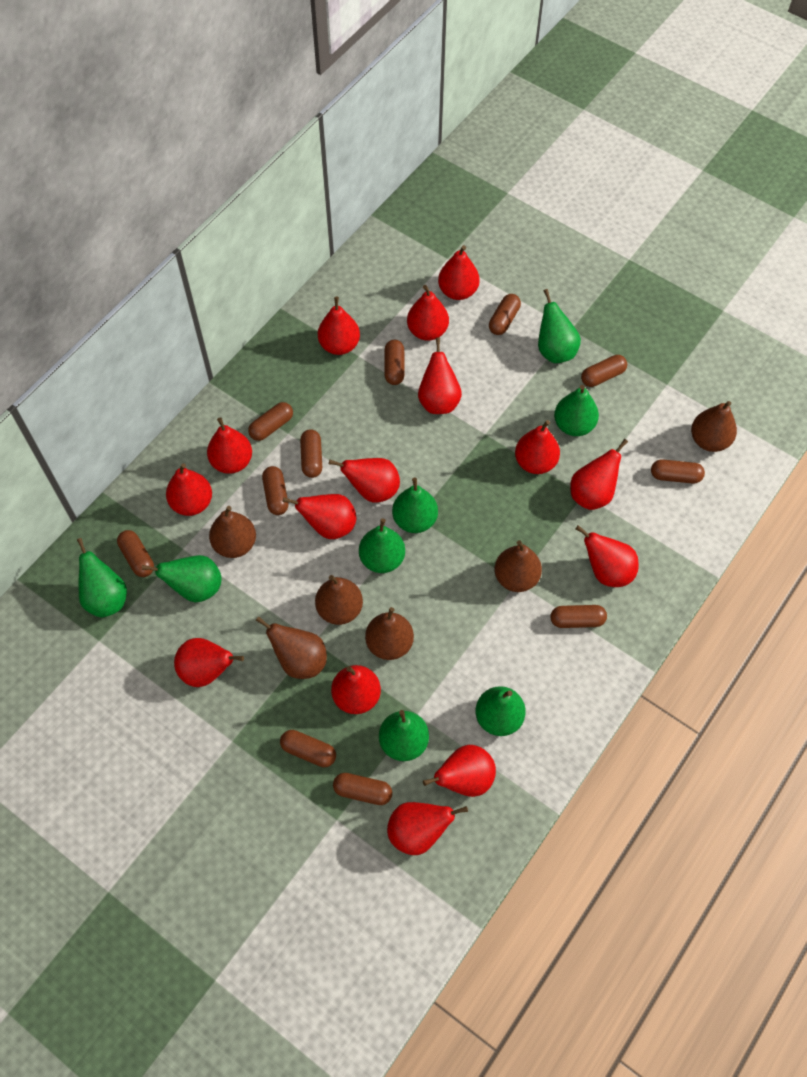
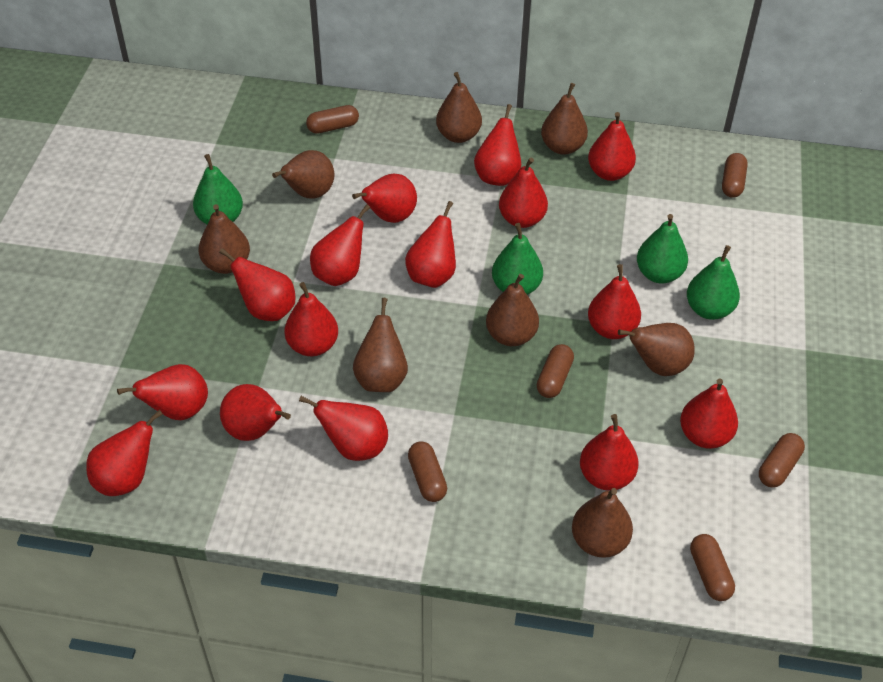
brown capsule: [117,530,154,577] [248,402,293,441] [262,466,288,515] [280,730,336,767] [300,429,322,478] [333,773,392,805] [384,340,405,385] [489,294,521,335] [550,605,607,628] [581,355,627,387] [651,459,705,484] = 11 -> [306,105,359,134] [408,441,447,502] [537,344,574,398] [690,534,735,601] [722,153,748,198] [759,433,805,487] = 6
brown pear: [209,506,256,558] [256,616,327,679] [315,575,363,625] [365,607,414,660] [495,540,542,592] [691,401,737,452] = 6 -> [199,204,250,274] [272,150,335,199] [353,298,408,392] [436,72,482,143] [486,274,539,346] [541,83,588,155] [572,488,633,558] [618,323,695,376] = 8
green pear: [77,538,127,618] [142,555,222,602] [359,518,405,573] [379,710,429,761] [392,477,438,533] [476,686,526,736] [538,289,581,363] [554,385,599,436] = 8 -> [193,154,243,224] [492,223,543,295] [637,214,688,283] [687,245,740,320] = 4

